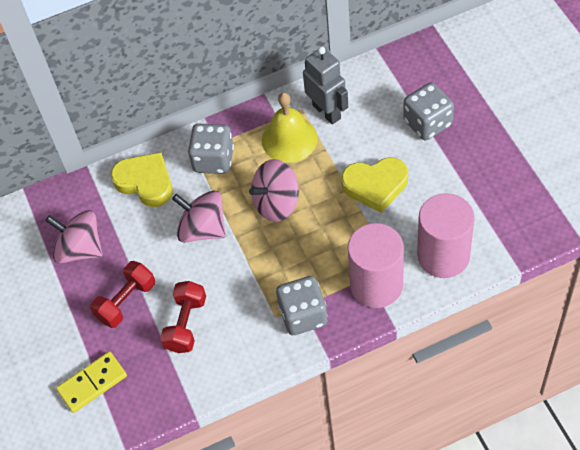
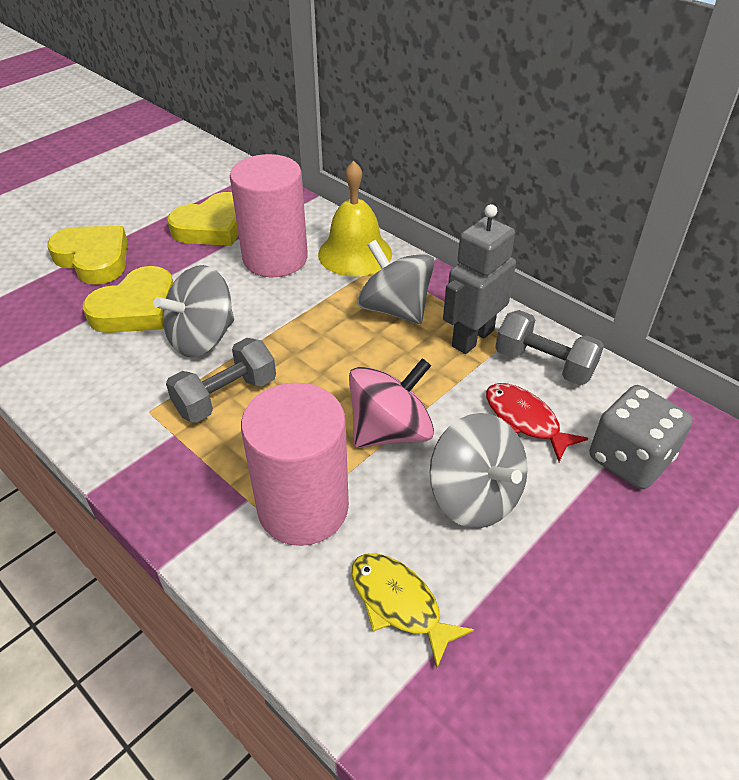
grey dice: [188,124,234,174] [276,276,328,335] [403,82,454,141] = 3 -> [590,385,693,489] = 1
grey dumbbell: none = 0 -> [166,338,276,423] [495,310,604,385] = 2
grey spinning top: none = 0 -> [154,265,234,357] [357,240,434,324] [429,413,528,528] = 3
pink spinning top: [45,210,102,264] [172,190,226,243] [249,159,299,222] = 3 -> [349,358,434,448] = 1
red dumbbell: [90,261,155,328] [160,281,206,353] = 2 -> none = 0
red fish: none = 0 -> [486,383,588,462] = 1
yellow domino: [56,351,127,413] = 1 -> none = 0
yellow fish: none = 0 -> [351,553,474,668] = 1
yellow heart: [111,152,173,207] [341,157,408,213] = 2 -> [47,226,127,285] [83,266,173,333] [167,192,239,246] = 3

